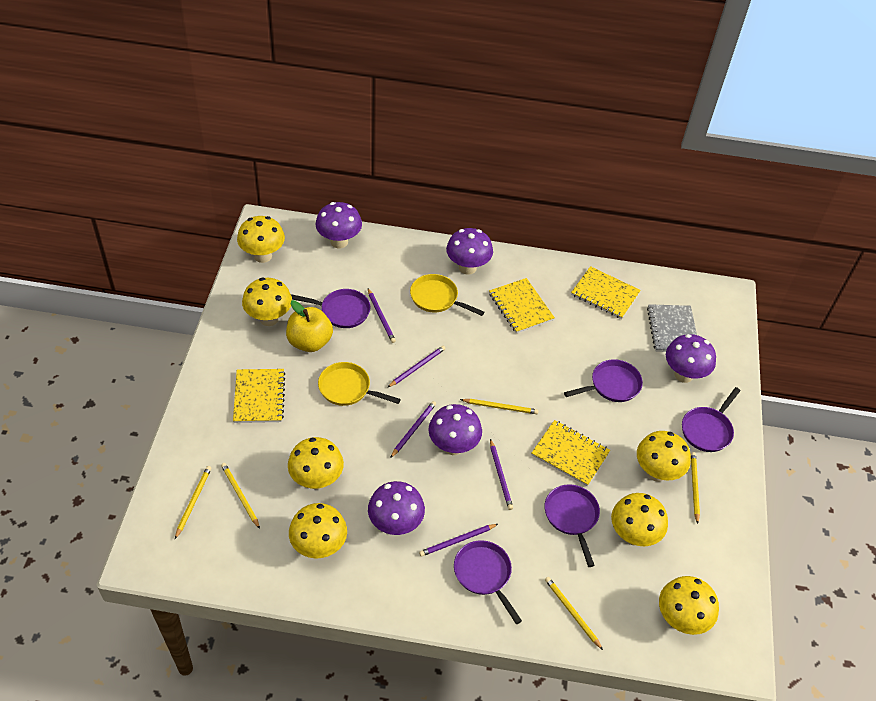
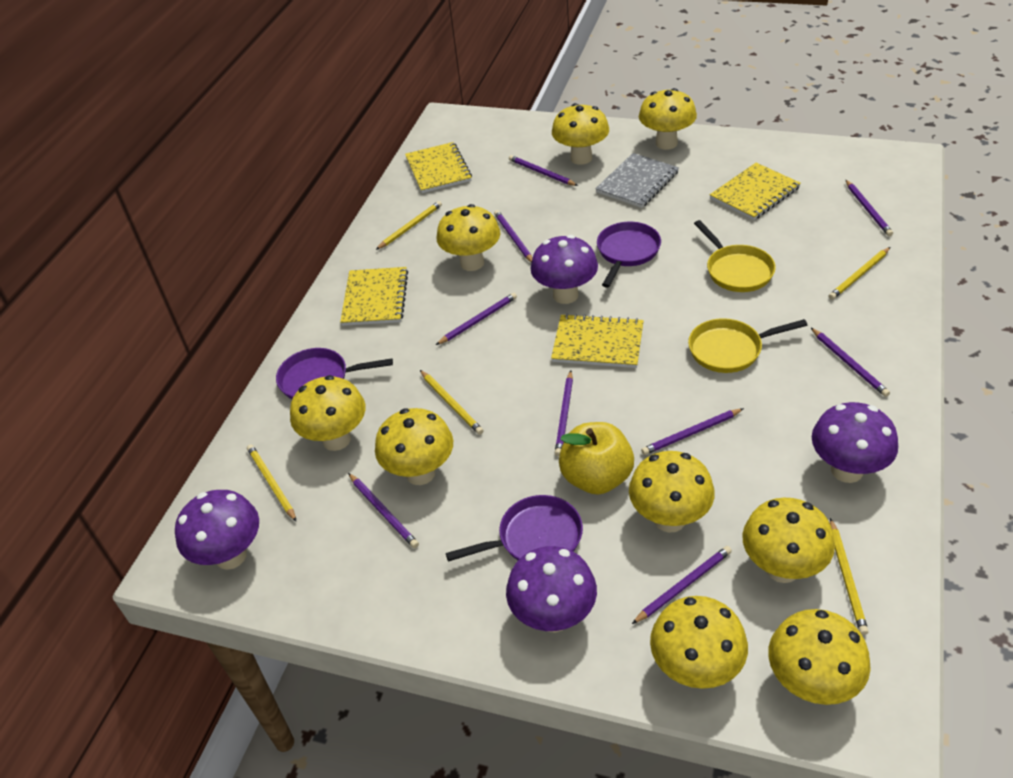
purple mushroom: [316,202,362,248] [368,481,425,535] [428,404,482,455] [446,228,493,275] [666,334,716,383] = 5 -> [175,490,259,570] [506,546,597,632] [530,235,598,304] [812,402,898,483] = 4
purple pan: [291,289,371,328] [454,540,522,624] [545,484,600,567] [564,359,643,402] [682,387,741,452] = 5 -> [276,348,393,399] [446,495,583,562] [597,222,661,288] = 3
purple pencil: [368,289,396,343] [387,346,446,388] [390,401,436,458] [419,524,498,557] [490,439,513,510] = 5 -> [348,473,419,548] [436,293,517,345] [494,210,532,263] [509,155,578,186] [555,370,573,456] [632,546,732,624] [641,408,744,455] [811,328,890,397] [846,180,893,236] = 9
yellow mushroom: [237,216,285,263] [242,278,292,326] [288,437,344,490] [289,503,347,558] [611,493,668,546] [637,431,691,482] [659,576,719,635] = 7 -> [290,375,365,451] [375,408,453,485] [437,204,500,271] [552,103,609,165] [629,451,715,533] [639,88,697,150] [650,596,748,689] [742,498,835,583] [768,609,871,705] = 9

